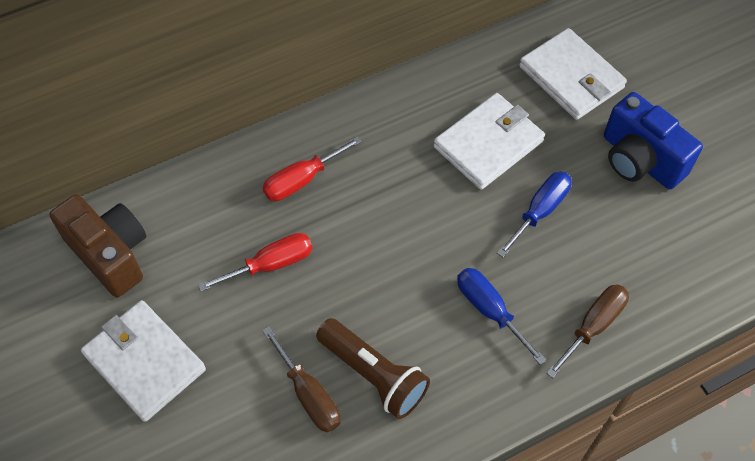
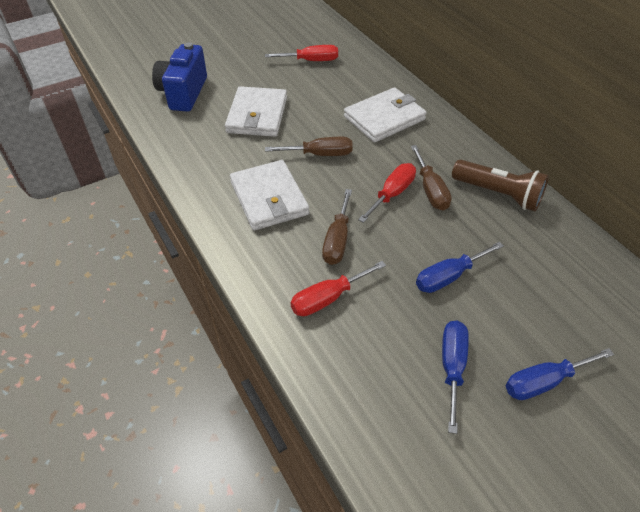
blue screwdriver: [457,268,546,365] [497,172,572,258] = 2 -> [416,242,504,293] [442,321,469,434] [506,348,614,400] = 3
brown camera: [50,194,146,297] = 1 -> none = 0
brown screwdriver: [262,326,340,432] [546,285,629,378] = 2 -> [265,137,353,156] [322,189,352,265] [411,145,452,211] = 3
red screwdriver: [198,233,313,292] [262,136,362,201] = 2 -> [265,45,338,61] [291,261,386,316] [358,163,416,223] = 3

